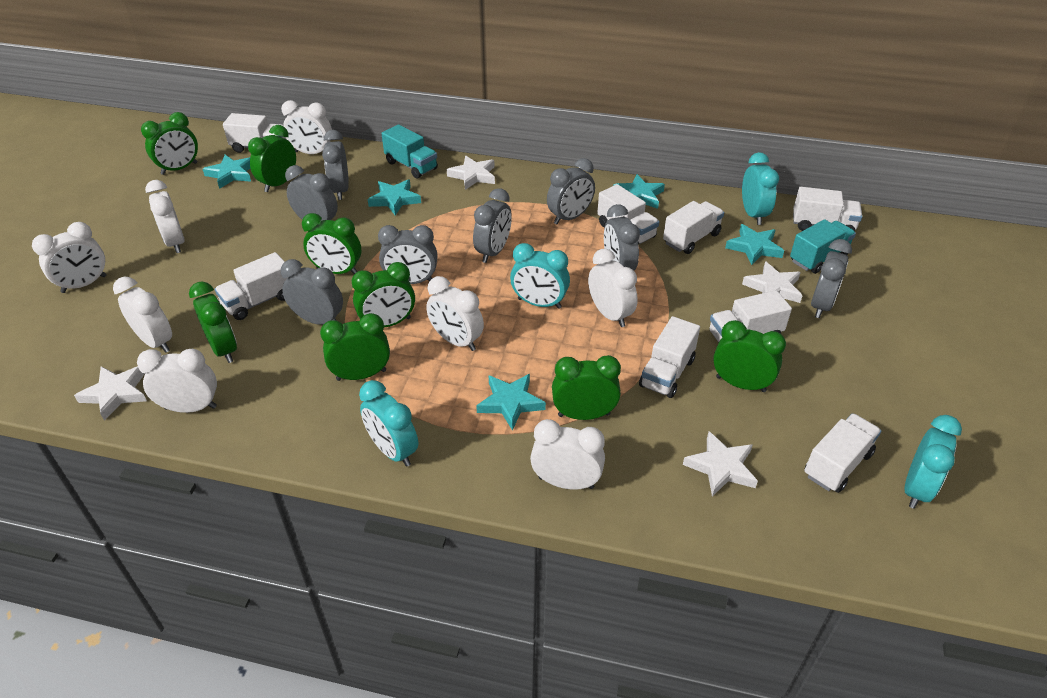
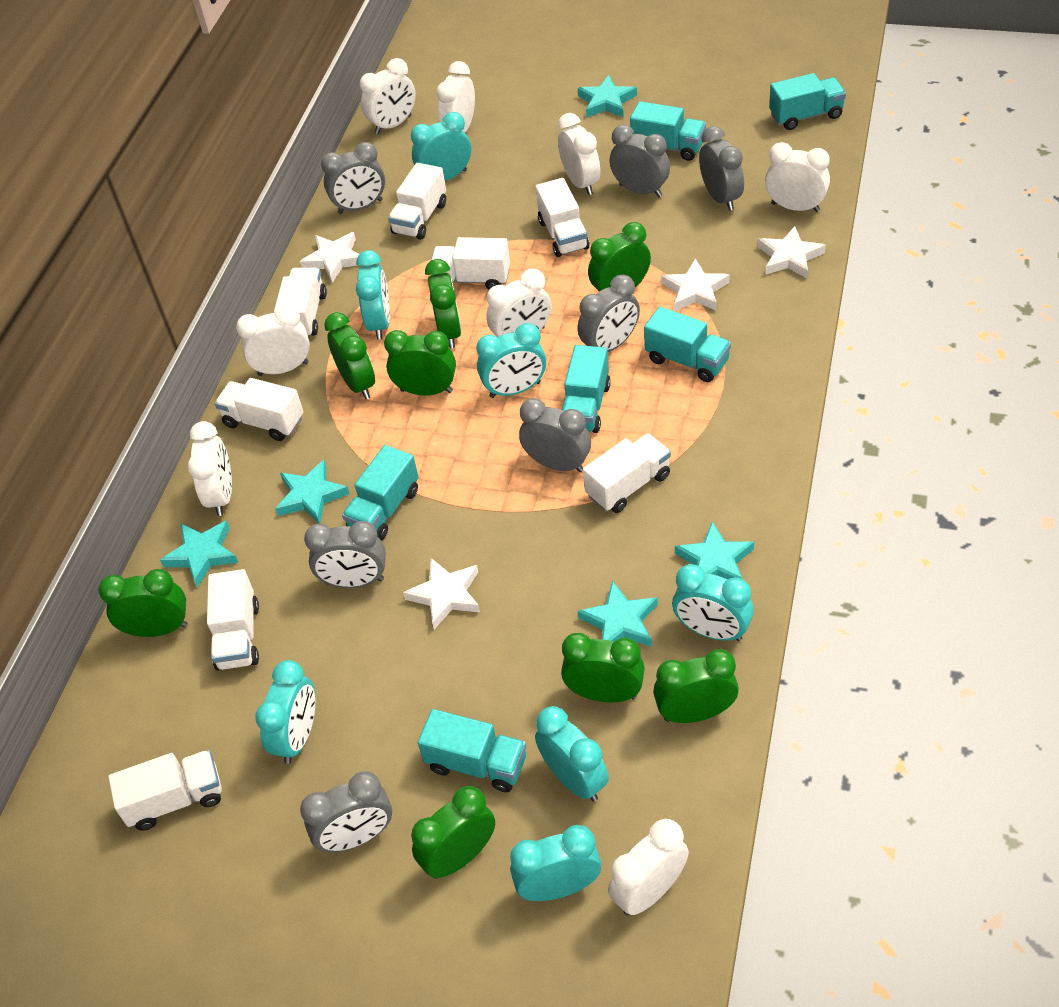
grey clock: [281,259,343,325] [285,165,338,221] [322,130,349,200] [378,225,437,284] [473,188,512,263] [547,158,595,224] [604,204,640,270] [811,239,852,318] = 8 -> [300,771,392,852] [304,521,386,588] [321,142,385,214] [519,398,591,473] [578,275,640,352] [610,125,670,197] [699,126,744,211] = 7
turquoise clock: [359,380,419,467] [510,243,570,309] [742,152,779,225] [905,415,962,509] = 4 -> [255,660,315,764] [356,250,390,340] [411,112,471,181] [476,323,546,398] [510,825,602,901] [535,706,609,801] [672,564,754,641] = 7
turquoise truck: [381,124,438,179] [790,219,856,274] = 2 -> [342,445,419,540] [418,709,527,792] [562,345,611,433] [630,101,706,161] [644,307,731,382] [769,73,846,130] = 6

